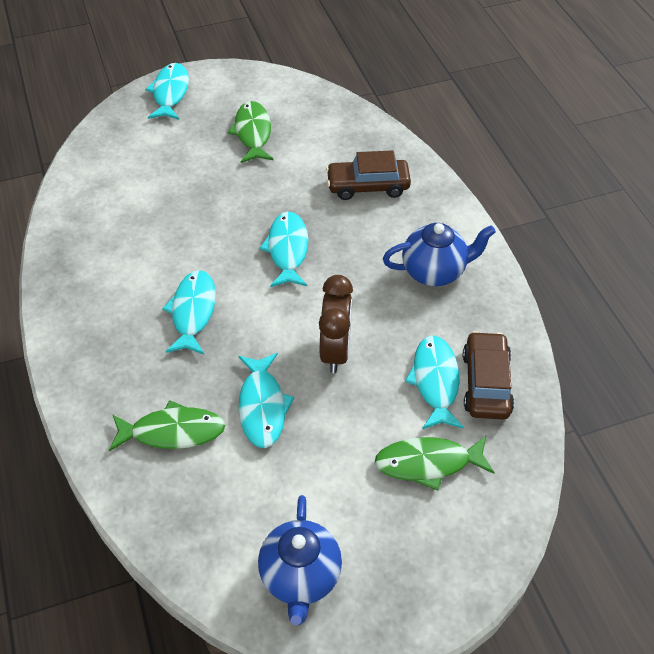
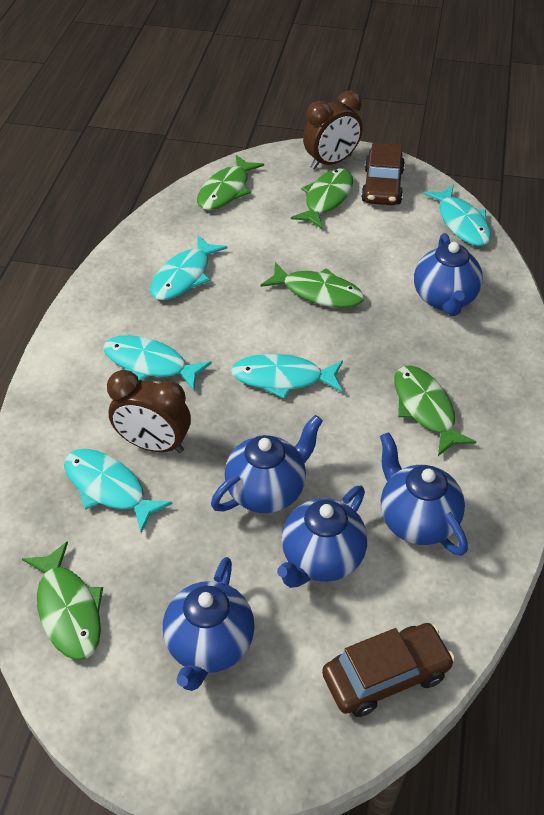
blue teapot: [258,495,342,625] [383,223,496,286] = 2 -> [163,557,255,691] [211,415,323,513] [277,486,367,588] [380,432,468,556] [414,233,483,316] = 5
brown clock: [319,275,353,373] = 1 -> [107,370,191,453] [303,91,362,170] = 2
green fish: [109,400,225,451] [228,101,273,163] [374,436,495,490] = 3 -> [22,541,103,660] [197,155,264,210] [261,262,364,308] [291,168,353,229] [395,365,476,456] = 5

